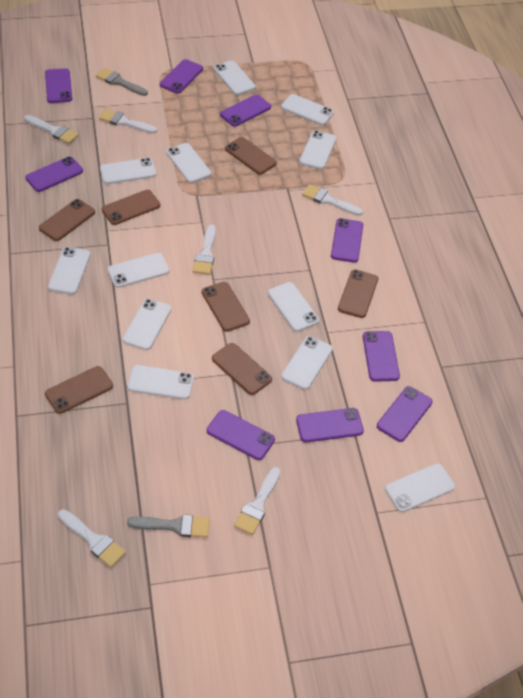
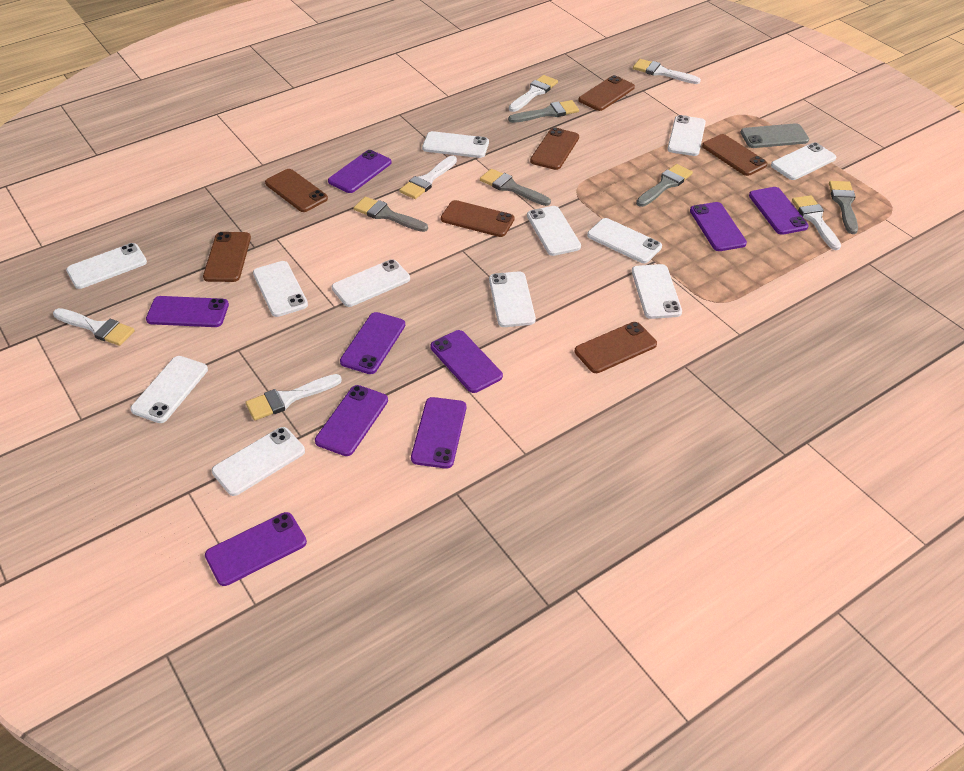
grey brush: [96,68,148,96] [127,514,210,538] = 2 -> [354,197,428,232] [480,169,551,206] [508,100,579,123] [636,164,693,207] [829,181,858,234] = 5
grey phone: none = 0 -> [740,123,809,148] = 1

